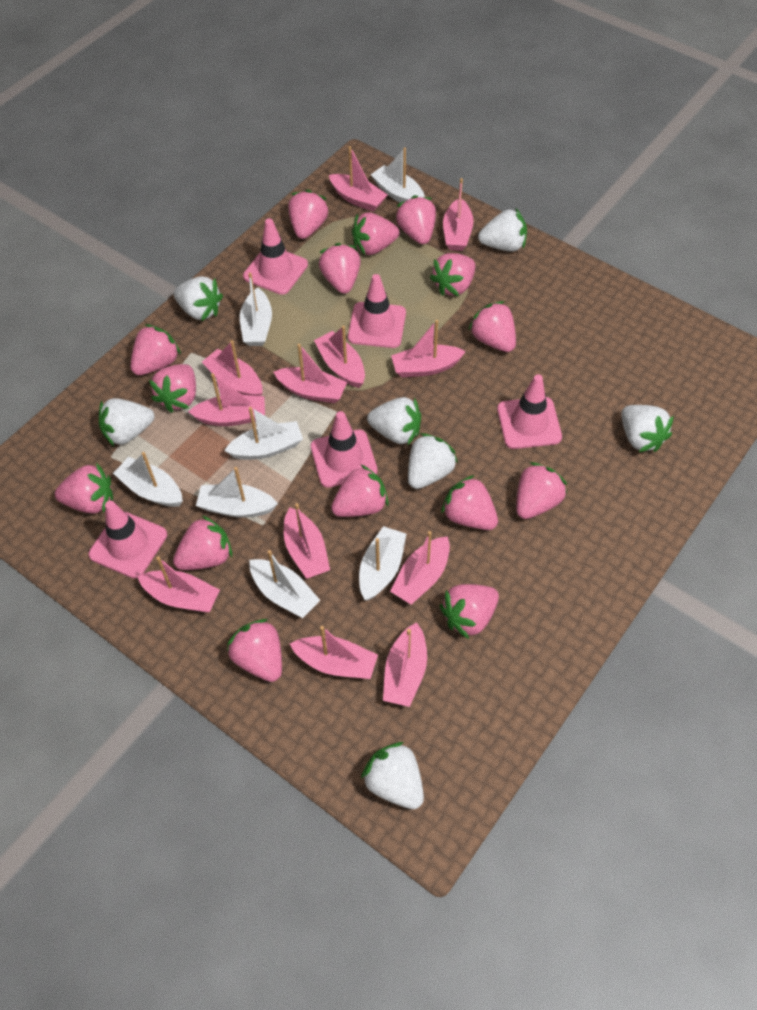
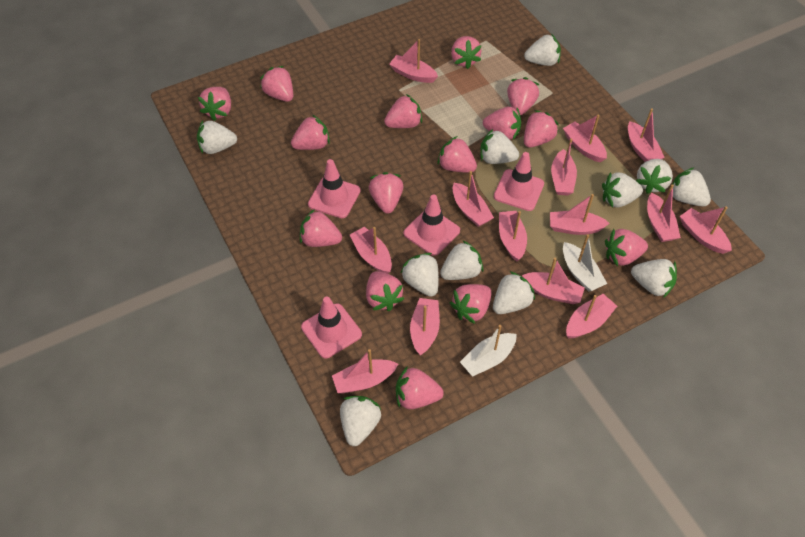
pink boat: [137,556,220,613] [188,373,265,426] [202,340,263,396] [274,344,347,403] [284,503,330,579] [290,626,378,679] [314,326,365,388] [329,146,387,212] [383,622,427,707] [390,531,450,605] [391,320,466,377] [443,178,474,251] = 12 -> [332,349,398,393] [350,226,392,274] [389,39,438,83] [410,298,440,356] [452,171,494,227] [499,211,527,262] [522,258,585,304] [550,194,610,235] [551,139,577,196] [563,115,607,162] [566,294,617,338] [628,108,665,162] [647,184,681,242] [680,206,732,254] = 14
pink traffic cone: [89,501,167,578] [243,218,308,295] [311,411,377,488] [348,274,406,348] [497,374,562,449] = 5 -> [301,297,362,358] [308,159,361,218] [403,195,460,256] [494,152,544,211] = 4
white boat: [113,452,183,507] [196,467,278,518] [224,407,303,460] [240,273,272,346] [250,550,320,618] [359,526,406,601] [371,148,425,203] = 7 -> [460,325,517,377] [563,234,607,292] = 2
white strawberry: [99,398,154,446] [174,276,223,321] [361,742,424,809] [367,397,421,445] [408,433,458,489] [478,208,527,252] [621,405,674,452] = 7 -> [197,121,237,154] [340,396,382,446] [401,253,439,297] [440,240,484,280] [480,129,519,164] [493,271,535,314] [524,34,561,66] [602,172,643,208] [631,259,677,298] [636,159,673,194] [672,167,711,206] = 11

